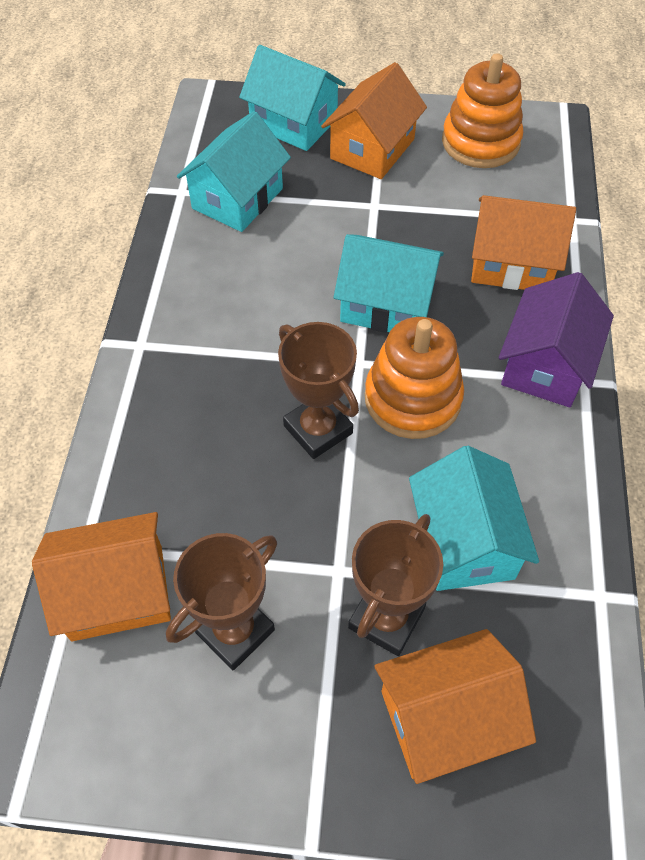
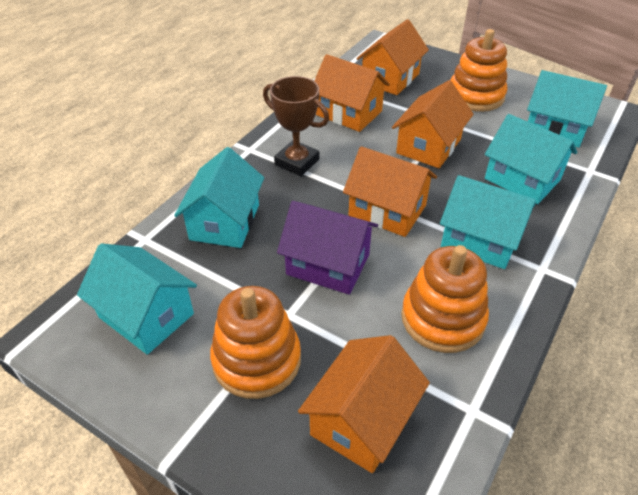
brown trophy: [166,533,277,670] [278,322,359,459] [348,514,443,656] = 3 -> [263,76,329,176] = 1
orange house: [32,512,171,641] [321,62,427,179] [374,629,536,784] [471,195,576,290] = 4 -> [298,335,430,473] [314,54,390,132] [343,146,437,237] [356,19,429,95] [392,80,474,168] = 5
orange stacking toy: [365,317,464,439] [442,53,523,168] = 2 -> [210,286,301,399] [401,245,489,353] [450,29,507,112] = 3
turquoise house: [177,111,291,232] [239,45,346,151] [334,234,444,333] [409,446,539,591] = 4 -> [77,243,197,355] [174,147,264,248] [440,175,536,269] [485,114,577,204] [527,70,607,148] = 5

